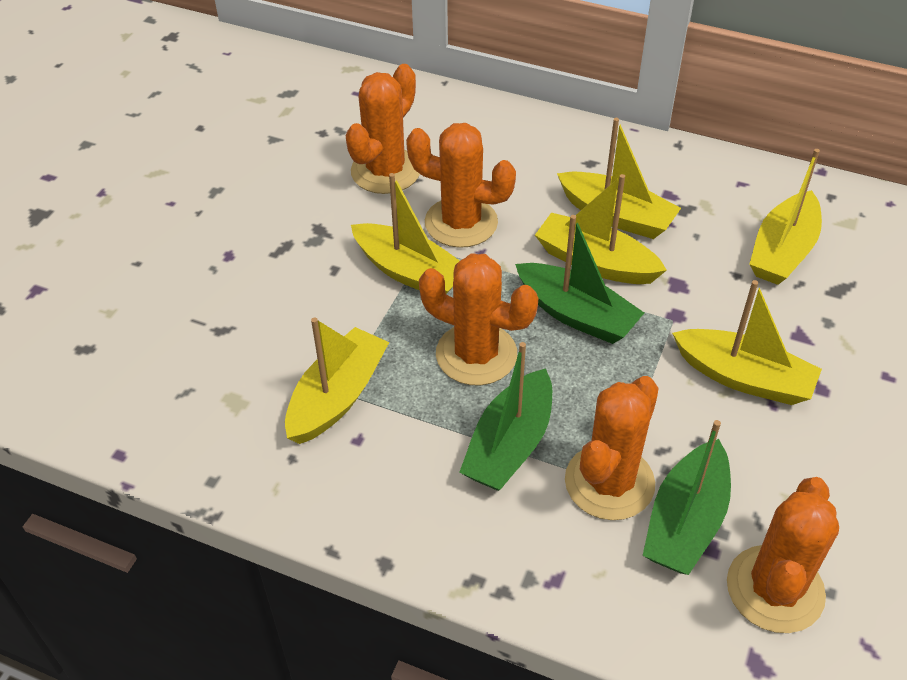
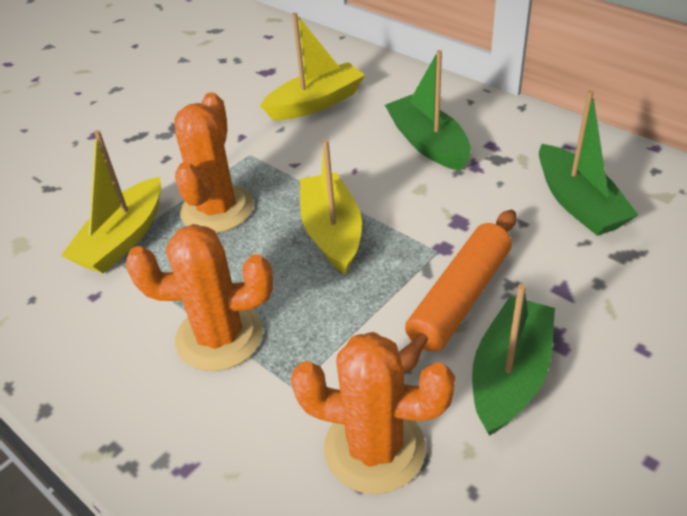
orange cactus: [346,64,420,194] [406,123,516,248] [419,254,538,385] [565,376,659,520] [727,477,839,633] = 5 -> [125,224,273,371] [174,92,254,233] [291,332,455,494] = 3
orange rolling pin: none = 0 -> [399,210,516,373] = 1
yellow boat: [285,317,389,444] [351,173,460,294] [535,174,667,284] [557,118,681,239] [672,280,822,405] [749,149,822,285] = 6 -> [61,130,161,273] [260,13,365,120] [300,139,362,274] = 3

